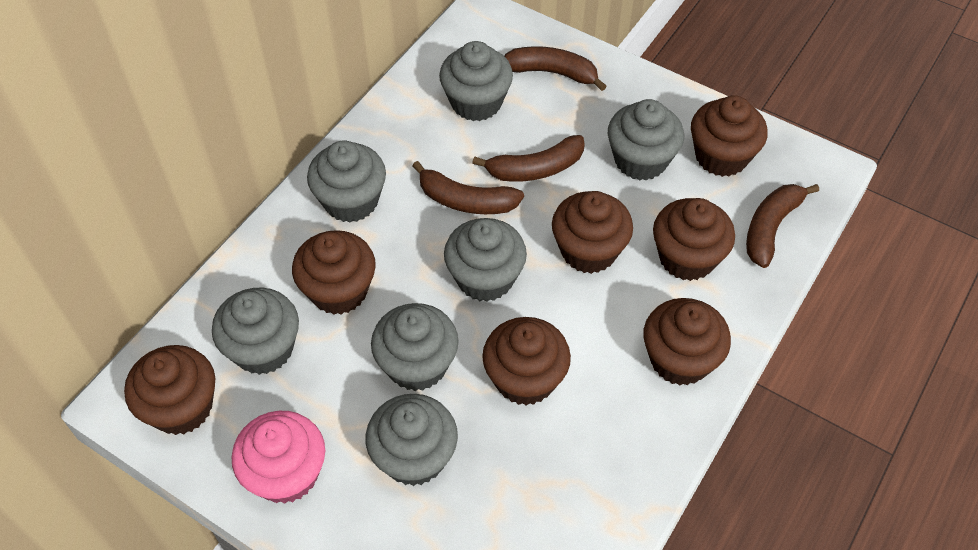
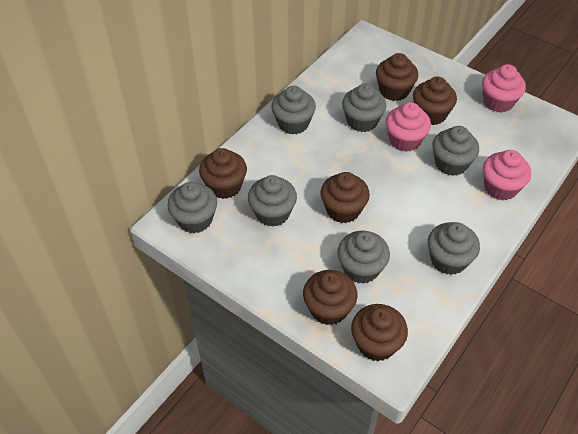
brown banana: [412,161,524,214] [472,135,585,182] [504,46,606,91] [746,184,819,268] = 4 -> none = 0
brown cupcake: [124,345,215,435] [292,230,376,315] [482,317,571,406] [552,191,633,274] [643,298,731,386] [653,198,735,281] [691,95,768,177] = 7 -> [199,148,247,199] [303,270,358,325] [320,172,370,223] [351,304,408,361] [376,53,418,101] [413,77,457,125] = 6
pink cupcake: [231,411,325,504] = 1 -> [386,102,431,152] [482,64,526,113] [483,150,531,200] = 3

